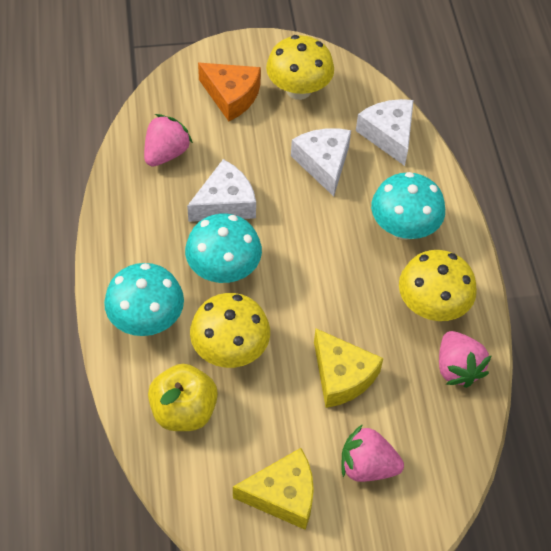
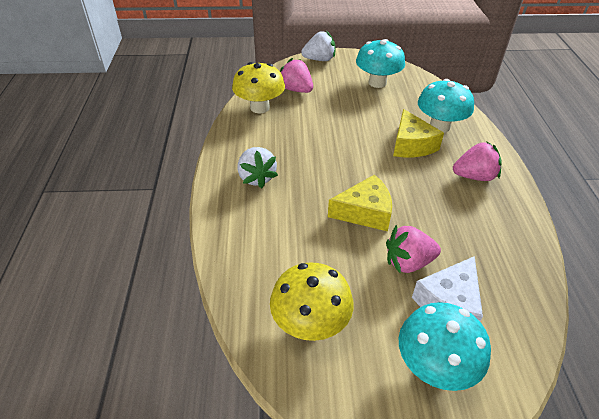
orange cheese: [198,62,261,121] = 1 -> none = 0
white cheese: [187,159,256,222] [291,128,351,196] [356,99,414,166] = 3 -> [412,256,483,321] = 1
white strawberry: none = 0 -> [238,147,278,188] [301,31,335,61] = 2
yellow apple: [148,364,218,431] = 1 -> none = 0
yellow mushroom: [190,293,270,368] [266,35,334,100] [399,250,477,321] = 3 -> [232,62,285,113] [270,262,353,341] = 2

